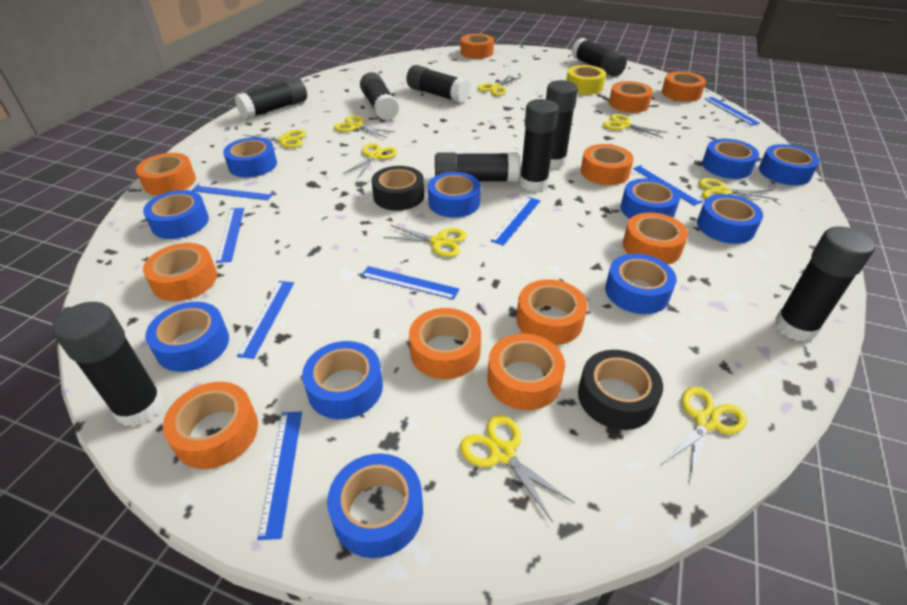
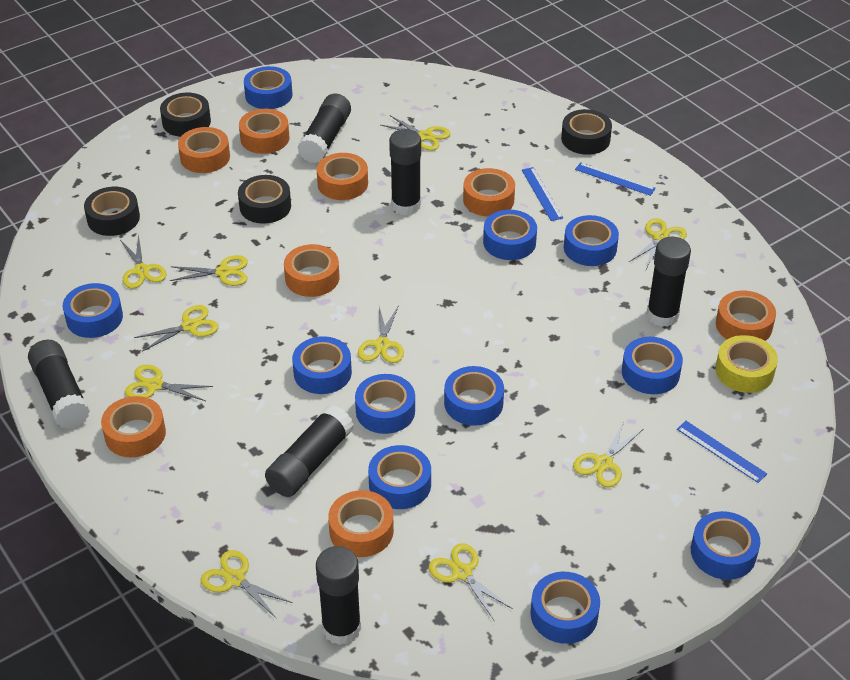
black glue stick: [52,302,164,427] [235,77,307,120] [360,72,399,121] [406,65,470,103] [435,152,519,182] [519,99,559,192] [546,80,578,169] [571,38,627,77] [774,226,875,342] = 9 -> [28,340,90,428] [265,405,354,497] [297,94,351,163] [316,546,361,645] [389,129,421,215] [646,237,691,327] = 6
black tape: [371,166,424,211] [578,350,663,430] = 2 -> [84,187,140,236] [160,93,211,137] [238,175,291,224] [561,109,612,155] = 4
blue ruler: [192,184,274,200] [216,208,244,263] [237,281,294,359] [257,411,302,540] [361,266,460,299] [491,197,540,246] [633,165,703,206] [705,97,760,125] = 8 -> [522,167,563,221] [575,162,656,196] [677,421,767,483] = 3
orange tape: [136,153,196,195] [143,243,217,301] [163,382,258,469] [409,308,481,379] [461,34,494,59] [487,333,565,410] [516,279,587,345] [581,144,634,185] [609,81,653,113] [623,212,688,264] [662,71,706,102] = 11 -> [101,396,166,457] [178,127,230,173] [239,109,289,154] [284,244,339,297] [317,153,368,200] [328,490,394,557] [463,168,515,217] [716,291,776,341] = 8
yellow scissors: [244,130,306,148] [334,115,395,138] [342,143,397,179] [383,225,467,257] [460,415,575,522] [478,74,521,96] [603,114,668,138] [661,387,747,484] [698,178,778,200] = 9 -> [120,234,167,289] [125,365,213,401] [134,305,219,351] [170,255,248,286] [200,550,293,619] [358,305,404,363] [381,115,451,151] [429,543,513,620] [573,422,643,487] [629,218,687,269] = 10

